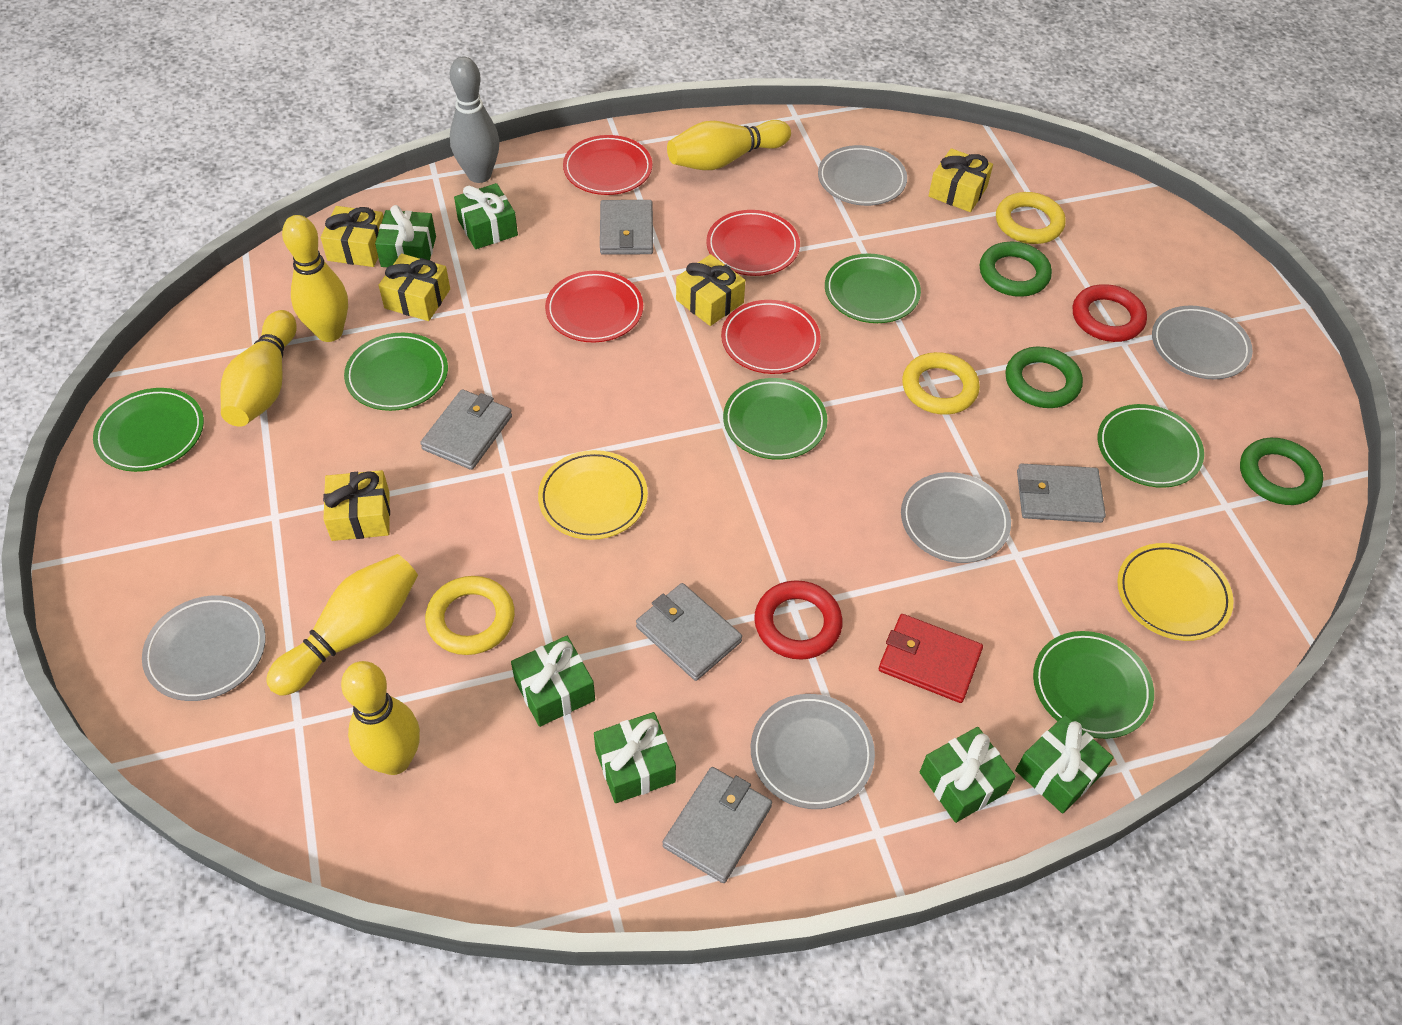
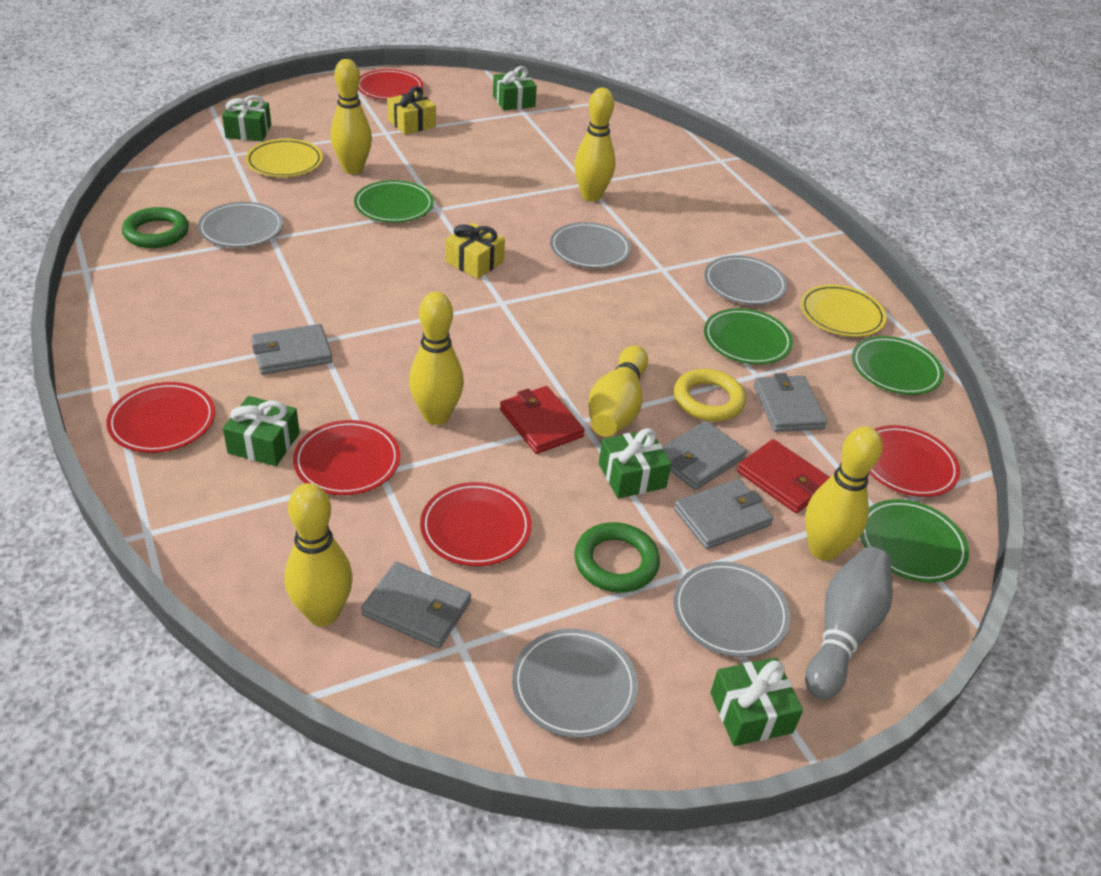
green gift: [375,205,436,267] [454,183,518,249] [511,636,595,727] [594,712,676,803] [920,727,1016,823] [1015,715,1114,813] = 6 -> [222,95,271,141] [223,396,300,466] [493,66,537,110] [599,428,671,499] [710,658,803,746] = 5
green plate: [93,388,204,472] [344,333,448,411] [723,378,827,460] [825,254,921,323] [1033,631,1154,739] [1098,404,1204,488] = 6 -> [354,180,434,223] [704,308,793,364] [852,336,944,395] [860,499,969,583] = 4
green ring: [980,241,1052,297] [1005,347,1083,408] [1240,438,1323,505] = 3 -> [122,207,189,248] [574,522,660,593] = 2
red plate: [545,271,643,342] [563,135,652,195] [706,210,800,276] [721,300,821,374] = 4 -> [106,382,215,453] [293,420,400,495] [358,69,423,100] [420,482,532,566] [869,425,960,497] = 5
red ring: [754,580,843,660] [1073,284,1147,342] = 2 -> none = 0
red wallet: [879,614,983,703] = 1 -> [500,386,584,454] [737,439,830,513] = 2
yellow bowling pin: [220,310,297,427] [266,554,418,696] [282,215,348,342] [341,661,420,775] [667,120,791,170] = 5 -> [284,483,353,626] [330,59,372,174] [409,292,464,425] [574,88,616,202] [588,345,648,437] [805,426,882,561] = 6
yellow gift: [321,206,384,267] [323,470,390,541] [379,254,450,321] [676,254,745,326] [929,148,993,212] = 5 -> [387,86,436,135] [445,223,505,279] = 2
yellow ring: [425,576,515,655] [902,352,980,415] [996,192,1066,244] = 3 -> [674,369,746,421] = 1

